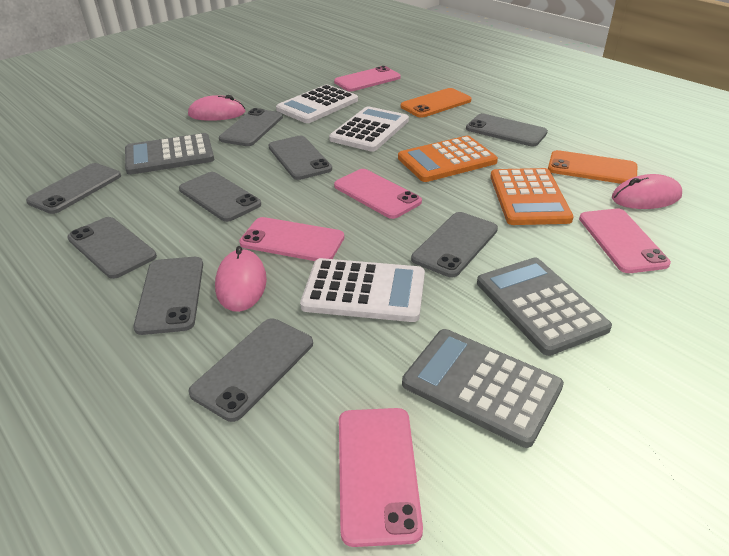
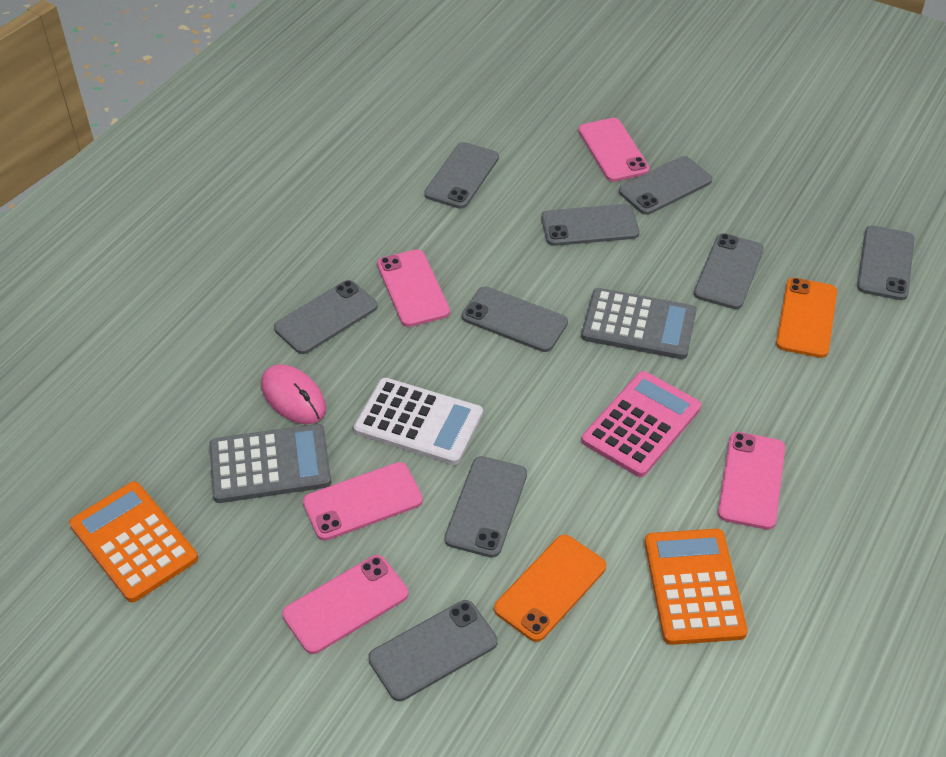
grey calculator: [125,133,214,175] [402,329,564,448] [477,257,612,356] = 3 -> [209,424,331,503] [581,288,697,359] = 2
pink calculator: none = 0 -> [582,371,701,477] = 1
pink mouse: [188,95,245,121] [215,246,267,312] [612,174,682,209] = 3 -> [261,364,326,424] = 1
white calculator: [276,84,358,123] [300,258,425,322] [329,106,409,152] = 3 -> [354,378,483,465] = 1

